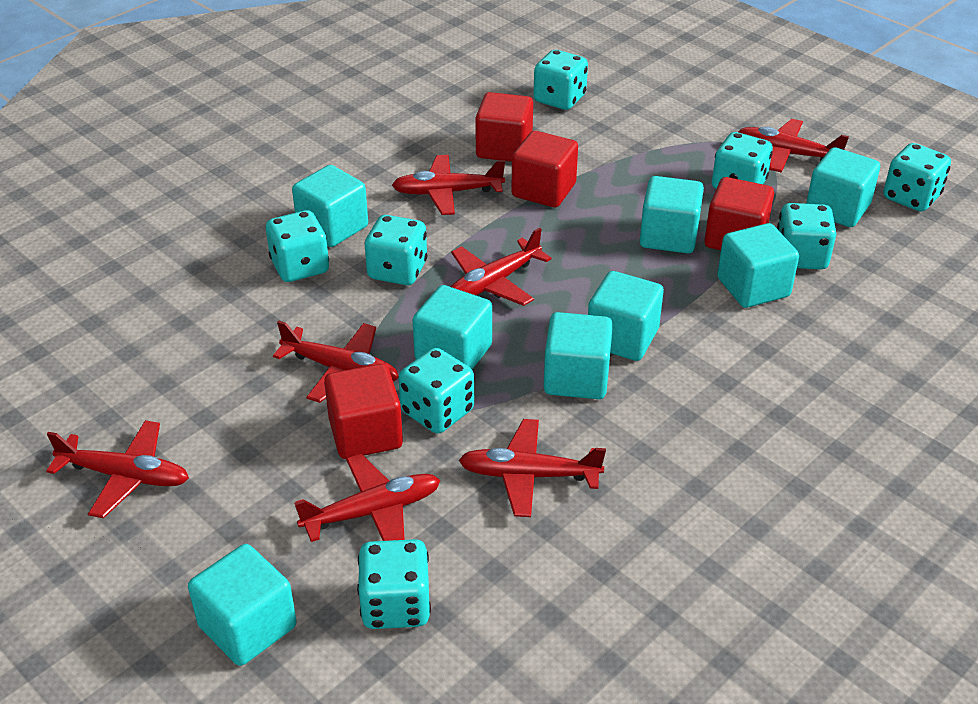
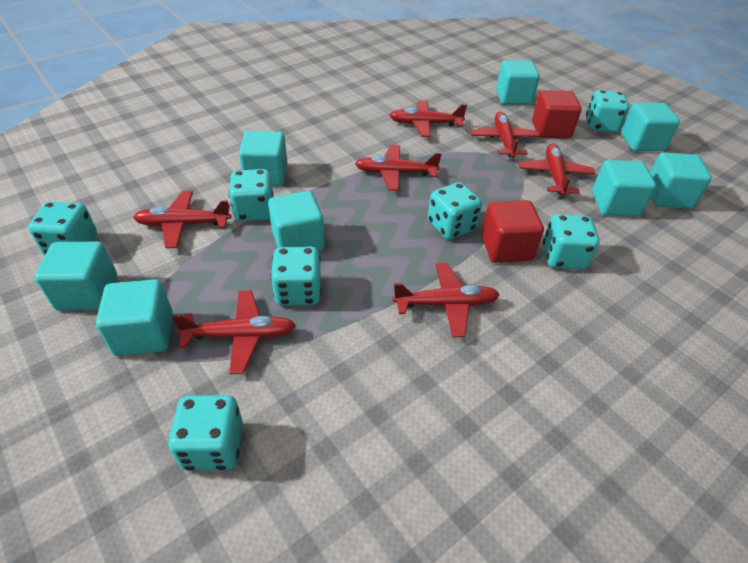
red cube: [324,364,403,459] [475,92,533,162] [511,131,578,207] [704,177,774,250] = 4 -> [481,200,544,263] [532,90,582,138] = 2
turquoise dice: [266,210,329,282] [357,539,431,629] [365,215,428,285] [399,348,474,434] [534,50,588,110] [712,132,773,189] [777,203,836,269] [883,143,951,212] = 8 -> [28,202,97,255] [168,395,243,470] [229,169,274,221] [271,246,321,306] [428,182,482,240] [543,214,600,269] [586,90,629,133] = 7

